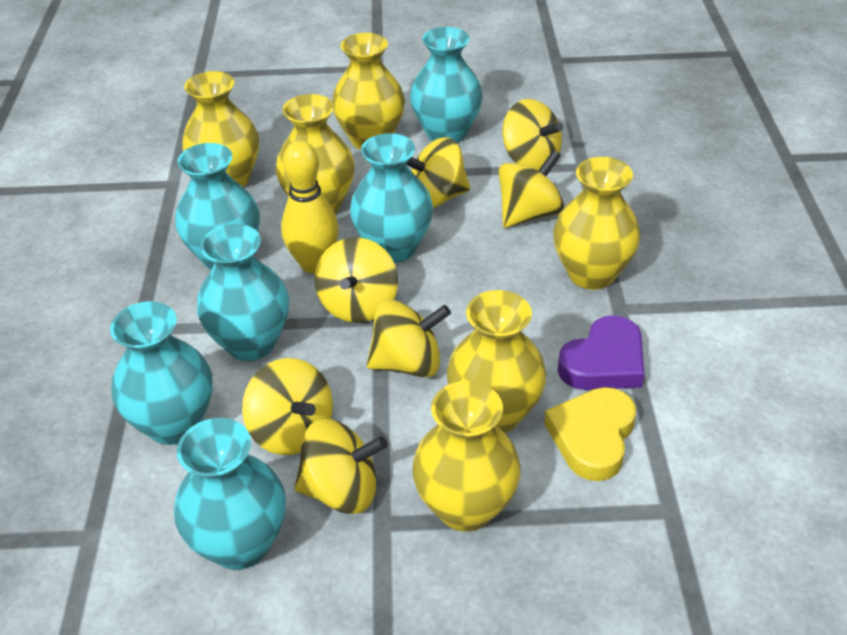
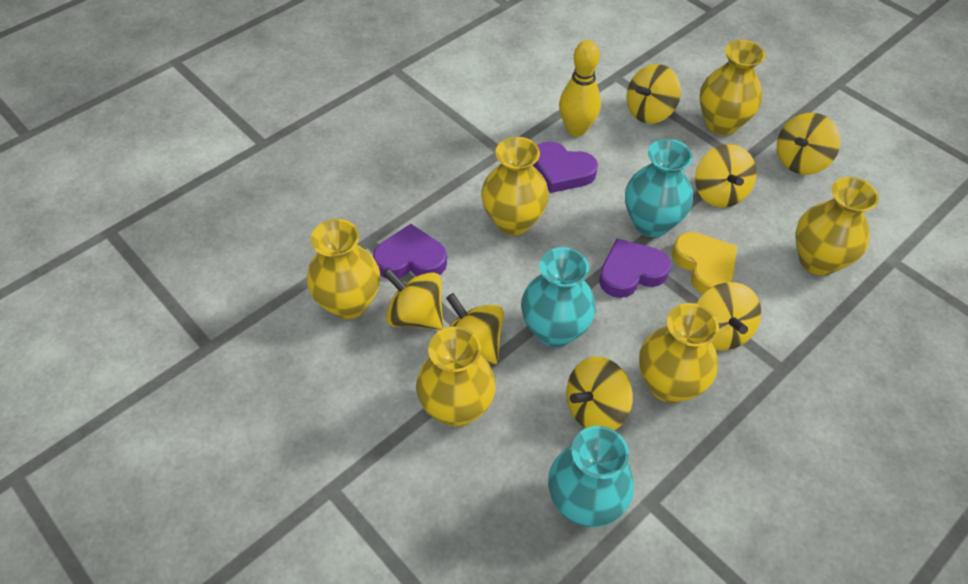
purple heart: [558,315,644,390] = 1 -> [373,224,447,278] [533,142,598,193] [599,239,671,298] = 3
turquoise vase: [110,301,212,445] [174,418,286,570] [175,143,260,270] [197,224,289,361] [350,133,433,263] [410,27,483,143] = 6 -> [521,247,596,348] [548,426,634,528] [625,139,693,237] = 3

